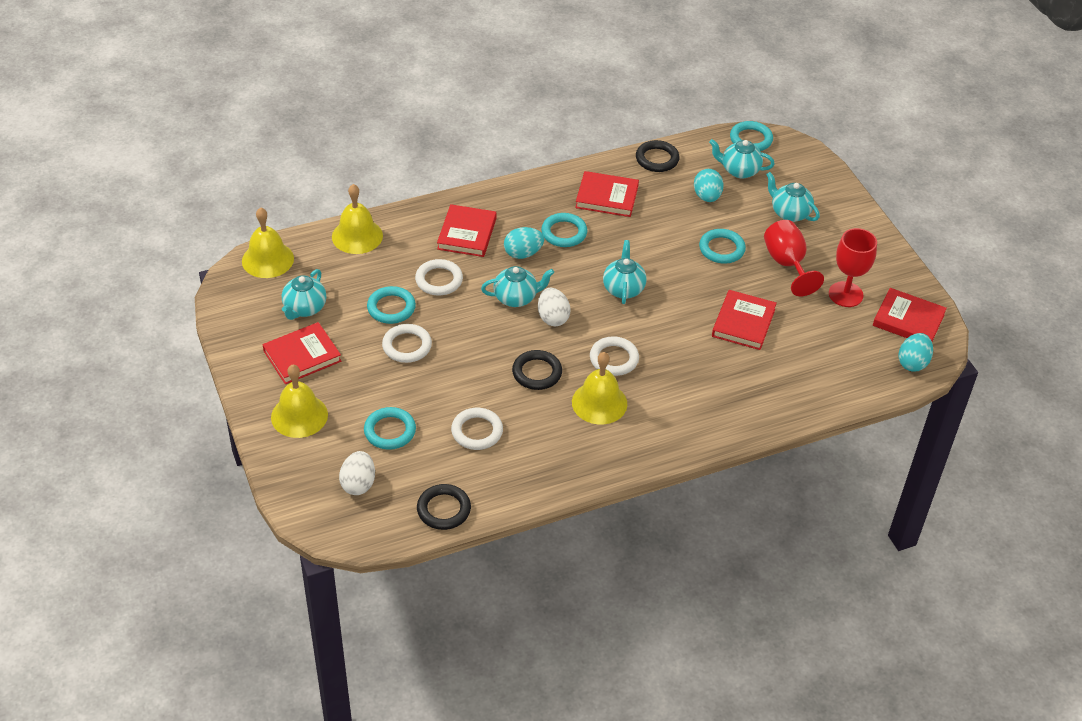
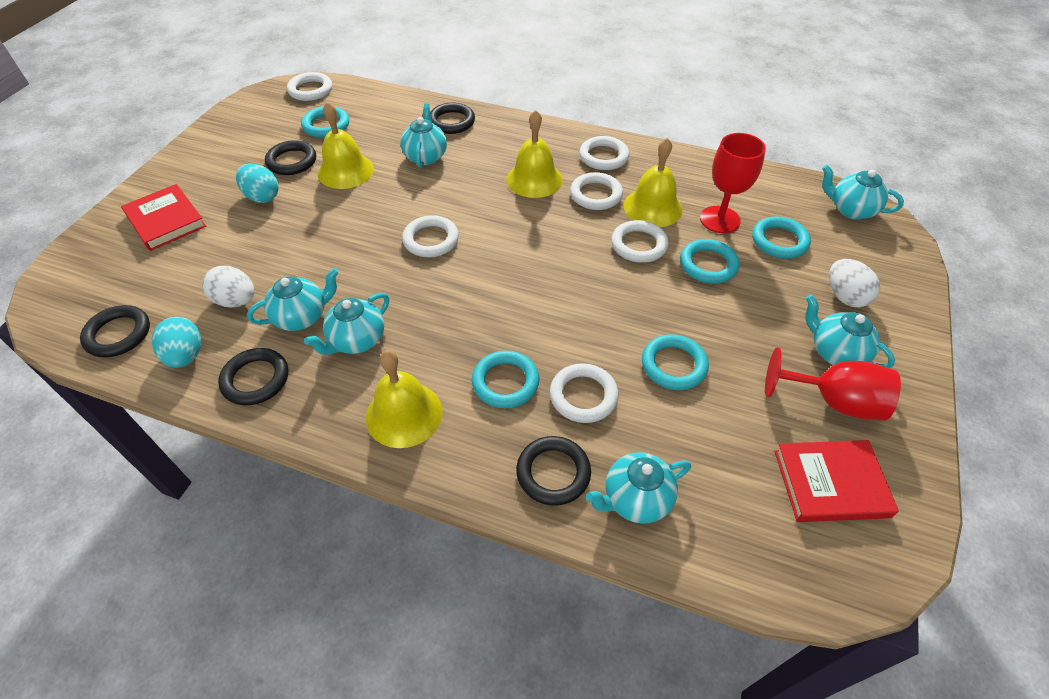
black ring: [417,484,471,530] [512,350,562,390] [636,140,680,172] = 3 -> [80,305,150,357] [218,348,288,405] [265,140,316,175] [430,103,475,134] [516,436,591,506] = 5
red book: [263,322,342,384] [437,204,496,257] [575,171,639,217] [712,290,777,350] [873,288,947,341] = 5 -> [121,184,206,251] [774,440,899,522] = 2
turquoise egg: [504,227,544,259] [694,169,724,202] [898,333,933,372] = 3 -> [152,317,201,368] [236,164,279,203] = 2
turquoise teapot: [282,269,326,320] [481,266,554,307] [603,240,647,304] [709,139,775,178] [766,172,820,222] = 5 -> [247,268,339,331] [304,293,389,355] [400,103,447,168] [586,452,691,524] [805,295,895,368] [822,165,904,220] = 6
white ring: [382,324,432,363] [415,259,463,295] [451,408,503,450] [590,336,639,376] = 4 -> [287,72,332,101] [402,215,459,257] [550,363,619,423] [570,172,623,210] [579,136,629,170] [611,220,668,263] = 6

